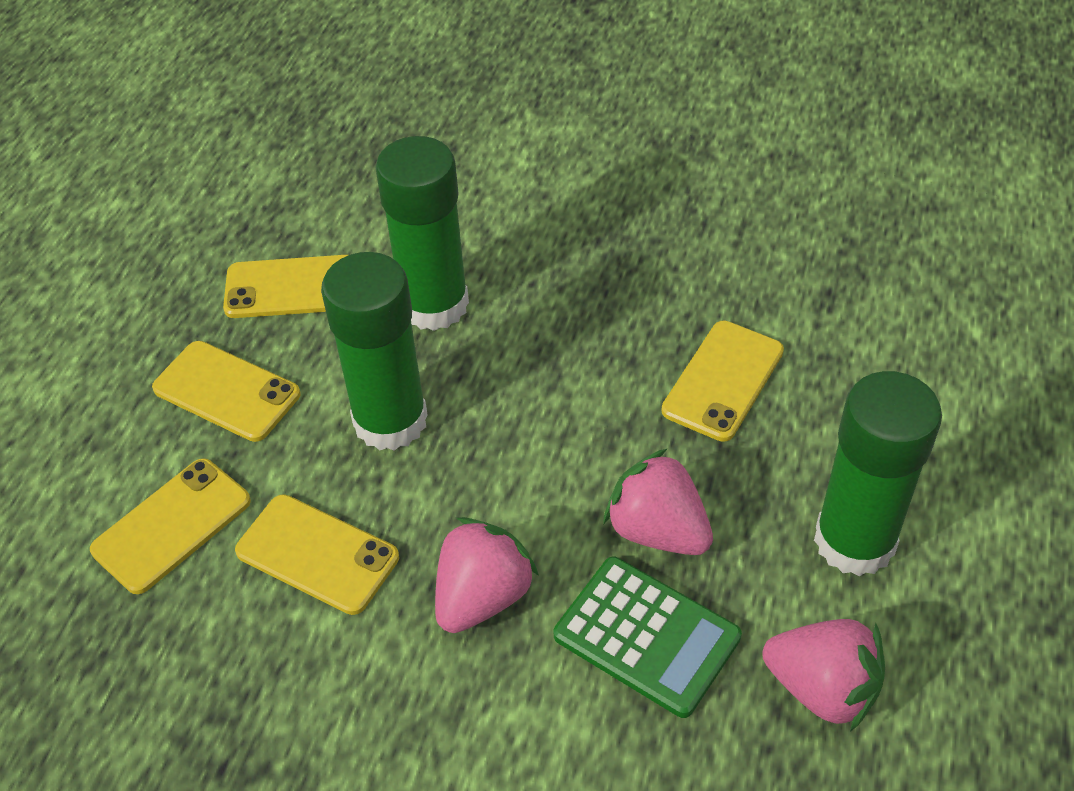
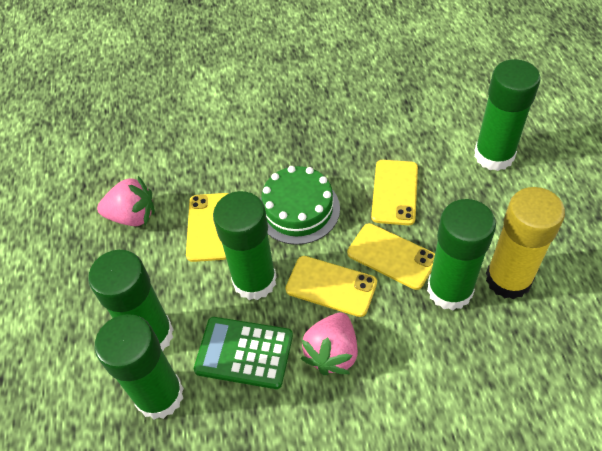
green cake: none = 0 -> [260,166,340,245] = 1
green glue stick: [321,252,428,451] [375,136,469,331] [814,371,942,576] = 3 -> [88,250,174,351] [95,314,184,419] [213,191,276,300] [427,199,496,311] [474,59,541,171] = 5
pink strawberry: [435,517,539,633] [603,448,713,555] [763,619,885,732] = 3 -> [97,176,155,226] [301,313,358,375] = 2
yellow glue stick: none = 0 -> [486,187,565,299] = 1
yellow phone: [90,458,251,594] [152,341,301,442] [223,255,348,318] [235,494,399,615] [662,321,784,442] = 5 -> [186,193,228,262] [285,256,377,317] [347,223,435,290] [371,160,418,225] = 4

